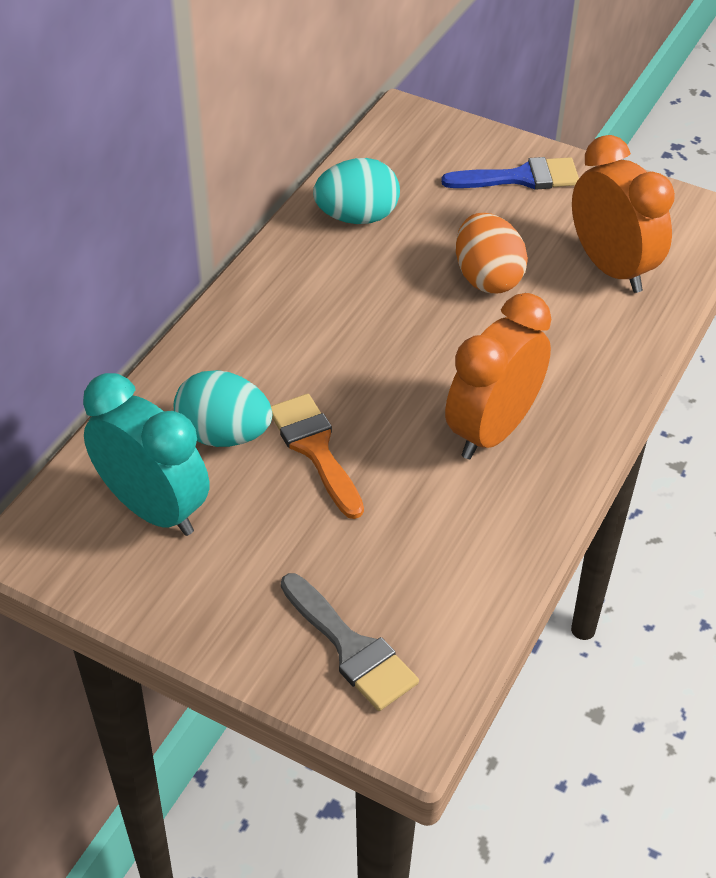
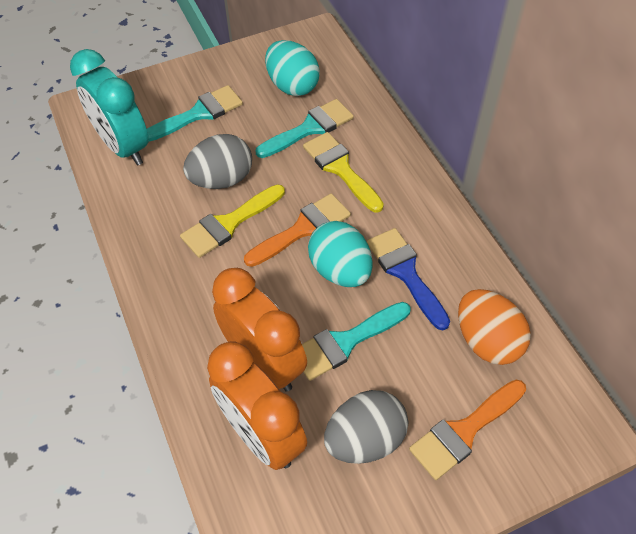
grey brush: [281,573,419,711] = 1 -> none = 0
grey egg: none = 0 -> [183,134,252,189] [324,390,408,464] = 2
orange brush: [271,394,364,519] = 1 -> [244,193,351,267] [409,380,526,480] = 2
turquoise brush: none = 0 -> [147,85,243,142] [255,99,354,158] [302,302,411,381] = 3
yellow brush: none = 0 -> [180,184,285,258] [303,132,384,213] = 2

